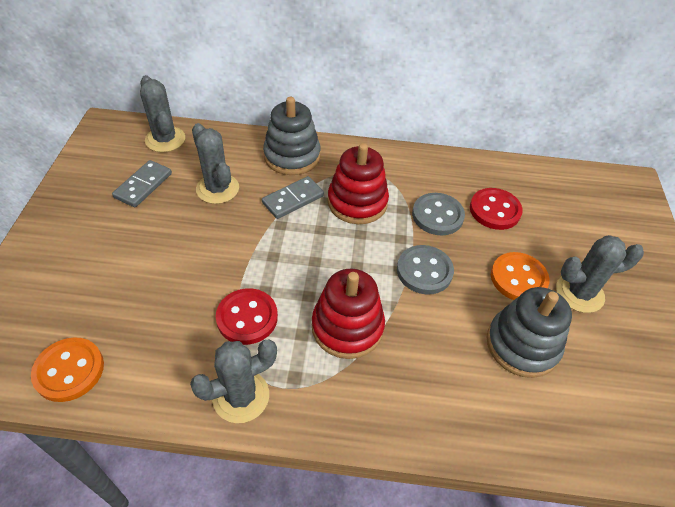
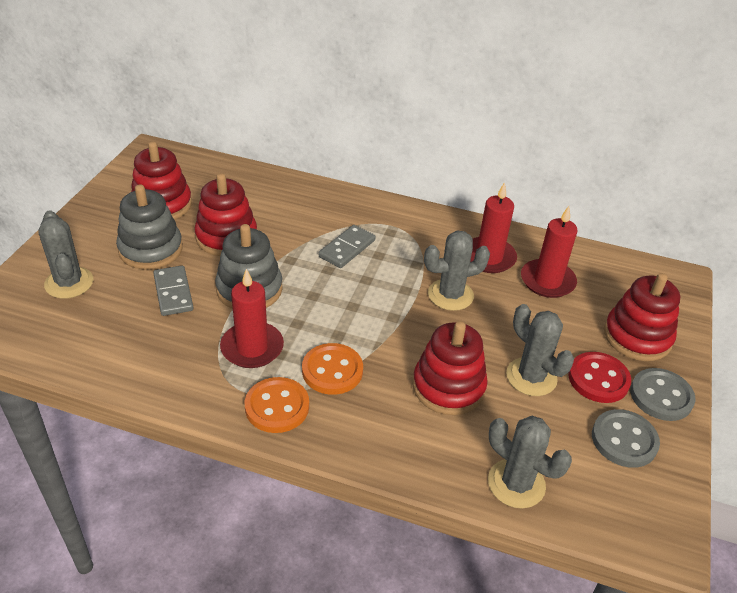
red button: [216,288,278,345] [470,188,523,230] = 2 -> [568,352,631,403] = 1
red candle: none = 0 -> [220,269,284,368] [470,182,517,273] [521,206,578,298] = 3
red stacking toy: [312,269,385,359] [328,143,389,224] = 2 -> [131,142,192,220] [194,173,257,256] [413,321,488,415] [604,273,680,361] = 4

